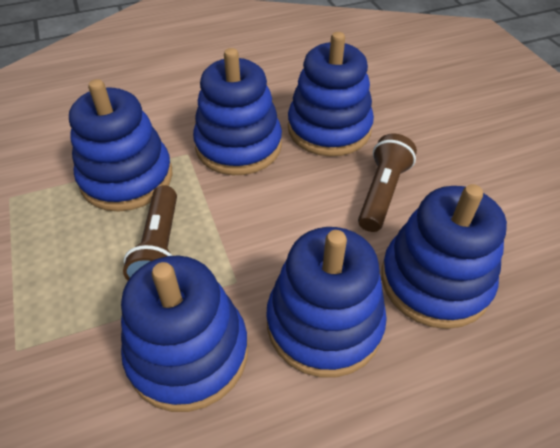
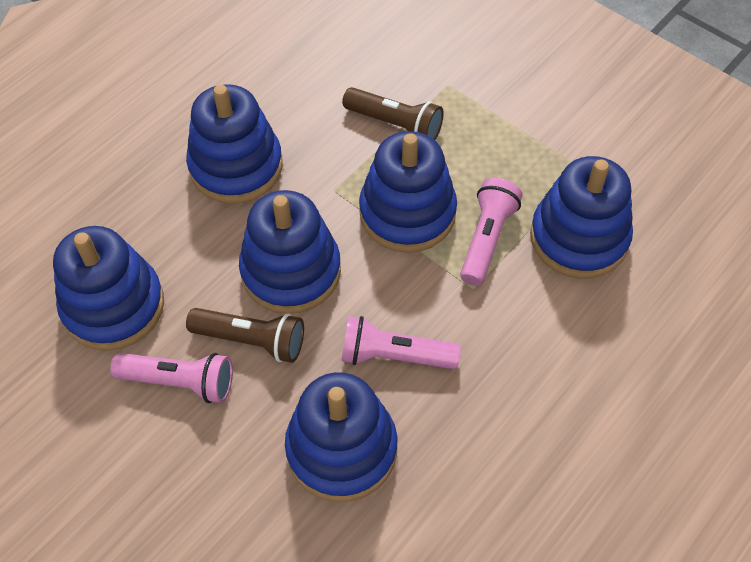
pink flashlight: none = 0 -> [110,353,233,403] [342,316,461,369] [460,178,523,286] = 3

